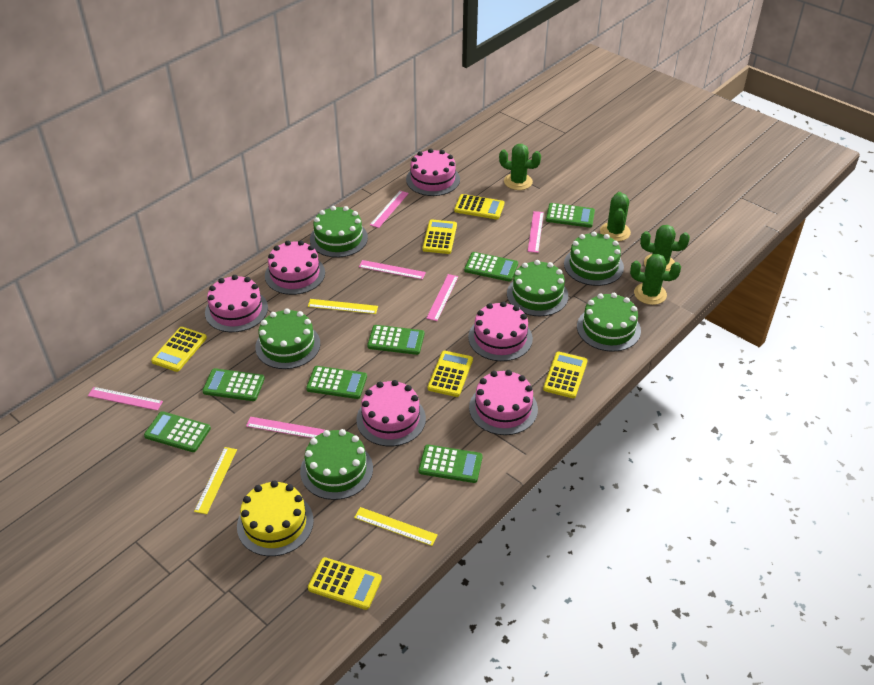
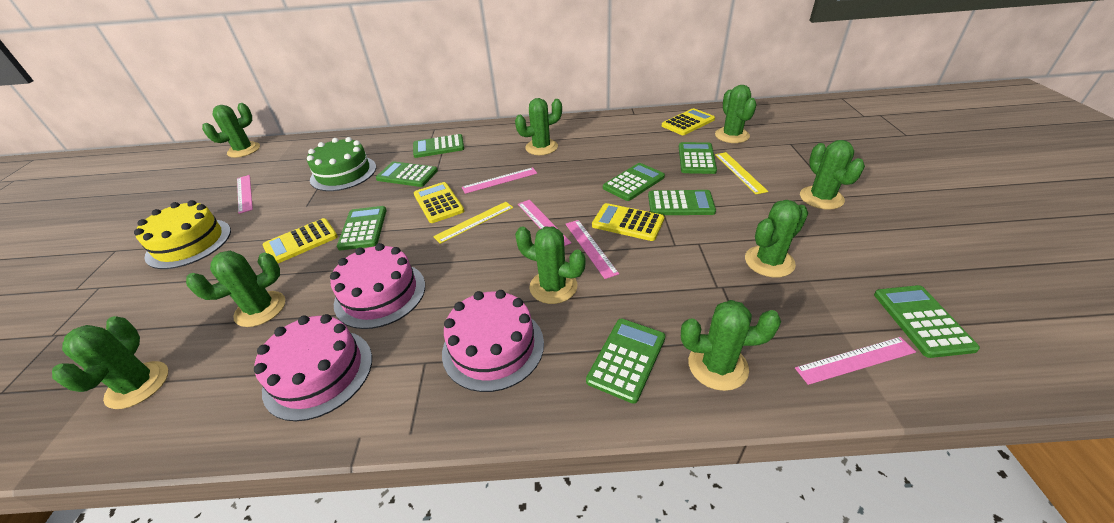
green cactus: [499,144,541,190] [600,192,631,241] [630,254,681,305] [640,225,690,271] = 4 -> [52,316,168,409] [186,251,285,327] [202,103,260,158] [515,98,562,155] [515,227,586,304] [681,300,781,391] [715,85,757,143] [745,200,808,277] [800,140,865,210] = 9
green cake: [255,309,320,369] [300,429,373,500] [310,206,368,258] [507,260,568,316] [564,232,624,286] [577,293,641,352] = 6 -> [307,137,376,191] = 1
green calculator: [144,411,211,452] [202,368,265,401] [306,366,367,399] [367,325,424,355] [419,444,483,483] [464,252,518,282] [546,203,595,228] = 7 -> [337,206,387,250] [376,161,438,187] [413,134,464,158] [586,319,665,404] [603,163,665,201] [648,190,716,215] [679,142,717,174] [874,285,980,358] = 8
pink cake: [205,275,268,332] [265,240,325,295] [356,380,426,446] [406,148,460,196] [468,301,533,361] [469,370,538,435] = 6 -> [254,314,372,421] [330,243,425,329] [442,290,544,392] = 3
pink ruler: [88,387,163,411] [246,417,325,438] [359,260,426,280] [370,191,409,228] [426,274,458,321] [528,211,544,253] = 6 -> [237,175,253,214] [462,167,537,194] [518,200,571,246] [566,220,619,279] [795,337,916,385] = 5
yellow calculator: [151,327,207,372] [308,557,382,610] [423,220,457,254] [428,351,473,397] [454,194,504,219] [543,352,588,398] = 6 -> [263,218,338,263] [414,182,464,223] [592,203,664,241] [662,108,715,135] = 4
yellow ruler: [194,447,237,514] [308,299,378,314] [354,507,437,546] = 3 -> [433,202,513,244] [715,152,768,194] = 2

